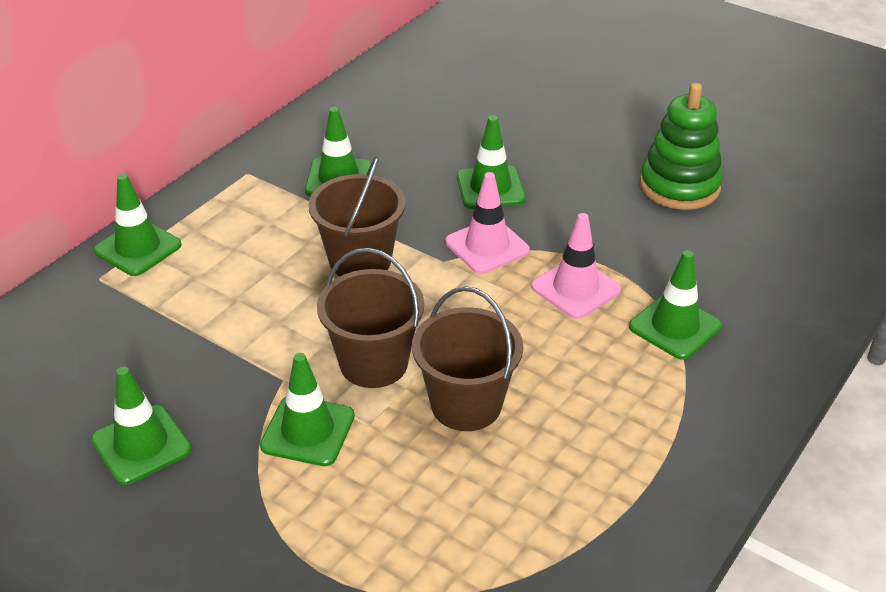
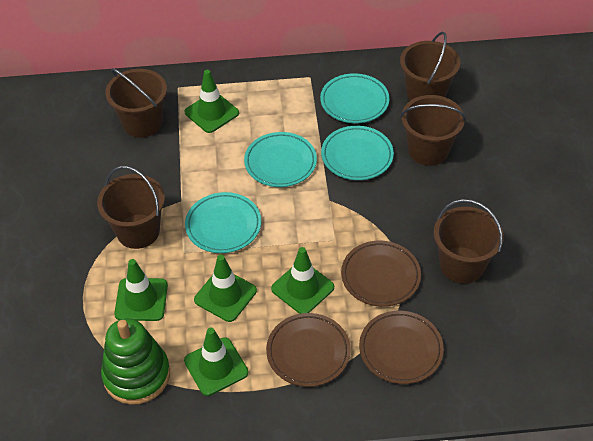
brown bucket: [308,156,406,277] [317,248,424,388] [412,286,523,431] = 3 -> [97,166,165,249] [105,68,167,138] [400,32,460,101] [400,95,466,166] [434,199,504,284] = 5
brown plate: none = 0 -> [266,313,351,387] [341,241,421,307] [359,311,444,384] = 3
green traffic cone: [91,366,191,485] [94,174,182,276] [260,353,355,466] [305,107,372,196] [457,116,526,209] [629,250,722,360] = 6 -> [114,259,168,321] [184,328,248,396] [185,70,239,133] [194,255,257,322] [271,247,334,314] = 5
pink traffic cone: [445,172,530,274] [531,213,621,319] = 2 -> none = 0
turquoise plate: none = 0 -> [185,192,261,253] [244,132,317,187] [320,73,390,123] [321,126,394,180] = 4

